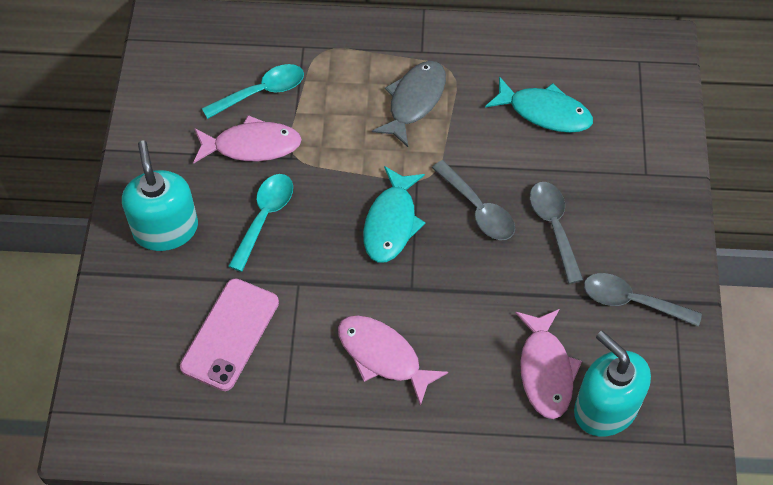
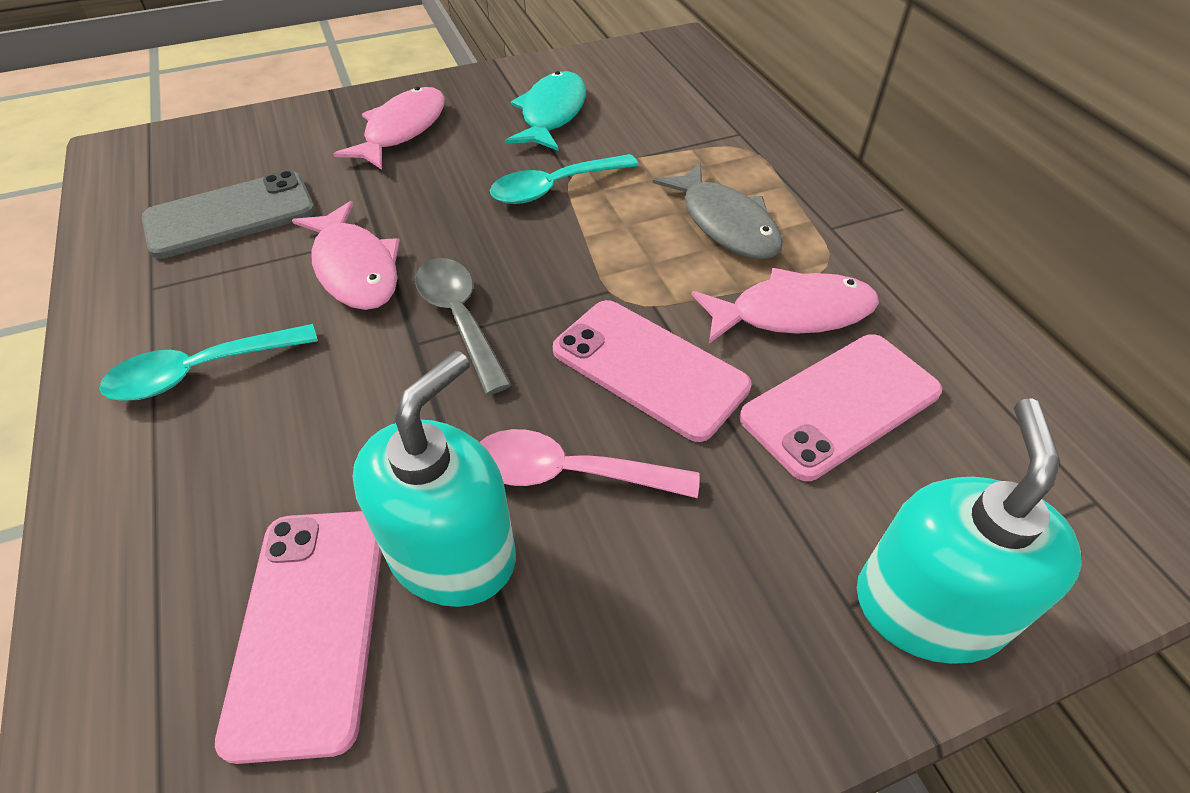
grey phone: none = 0 -> [142,170,315,259] = 1
grey spoon: [432,160,515,240] [530,182,583,284] [584,273,702,327] = 3 -> [415,258,511,395] = 1
pink phone: [180,278,279,391] = 1 -> [215,511,382,764] [553,300,751,442] [739,334,942,481] = 3
pink spoon: none = 0 -> [480,429,700,498] = 1
turquoise fish: [363,166,425,263] [485,76,593,133] = 2 -> [505,71,586,151] = 1

